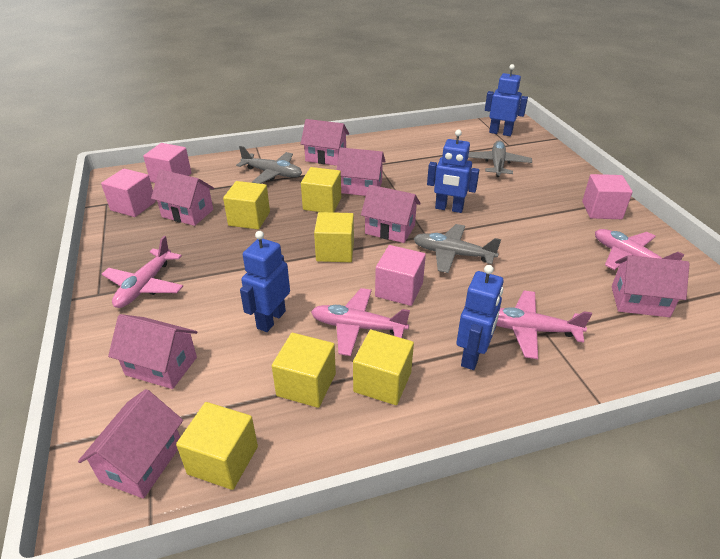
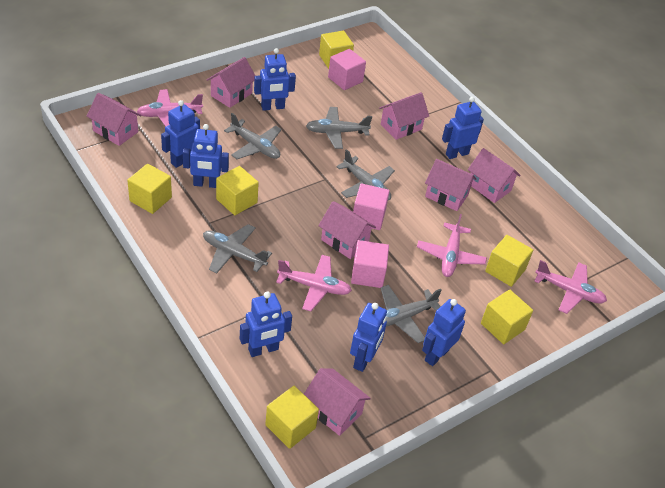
blue robot: [240,231,290,332] [427,130,479,213] [457,265,504,370] [485,64,528,136] = 4 -> [161,100,200,168] [183,124,229,188] [240,292,292,357] [254,48,296,111] [350,303,387,372] [422,299,466,366] [442,97,484,159] = 7
grey plane: [236,146,302,184] [414,224,501,273] [468,140,532,177] = 3 -> [203,224,272,274] [224,113,282,159] [306,107,372,149] [336,149,395,200] [381,285,442,343] = 5
pink cube: [101,169,156,217] [143,143,191,183] [375,245,426,306] [582,174,633,219] = 4 -> [328,49,366,90] [351,240,389,288] [353,183,390,230] = 3

